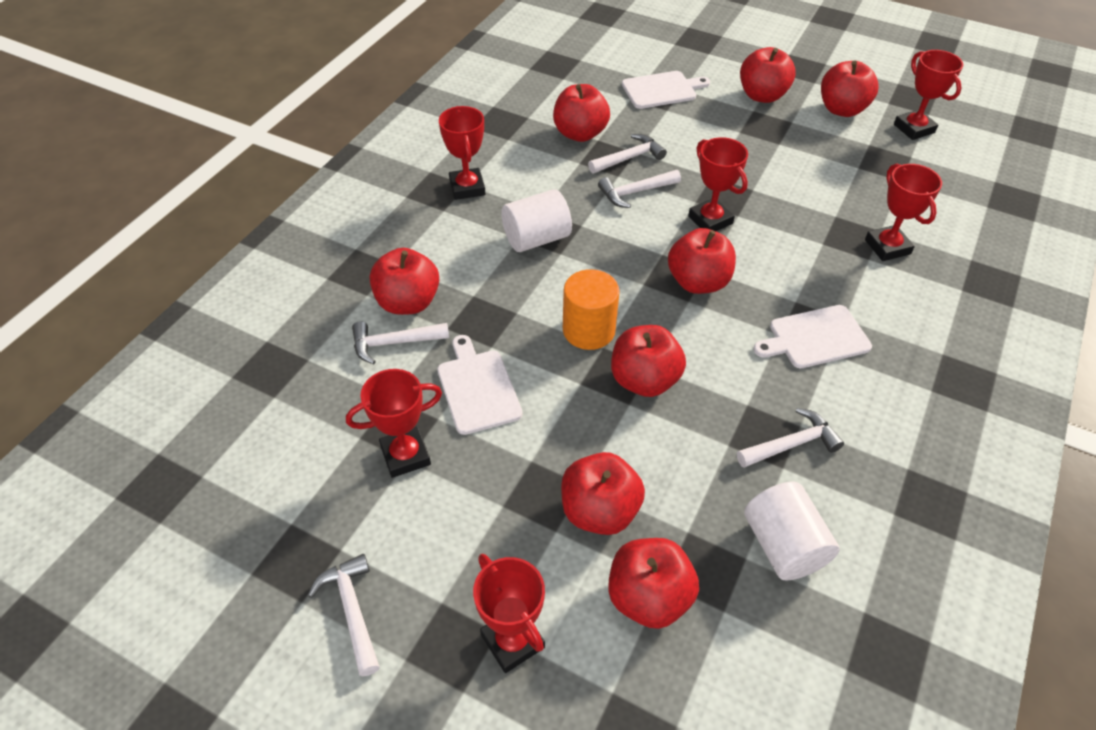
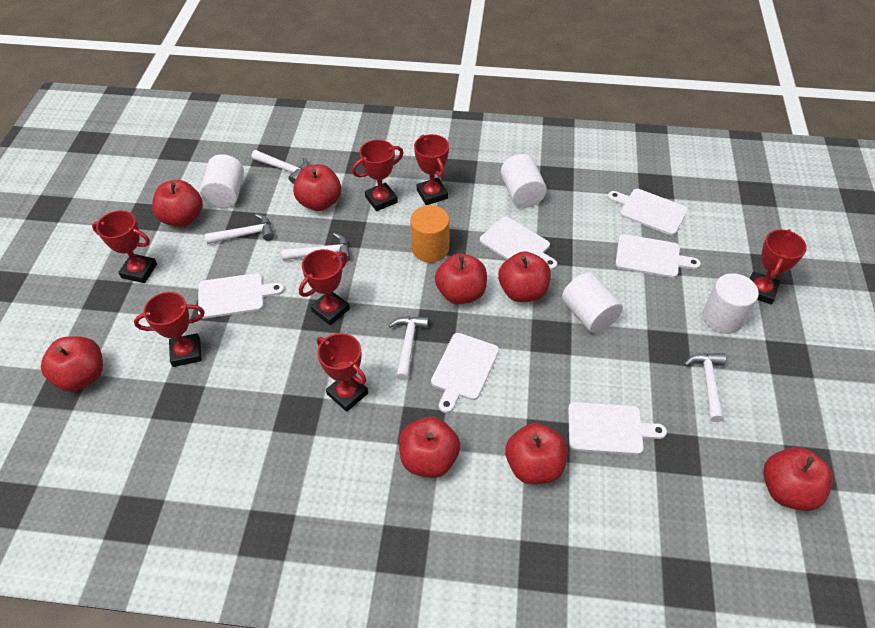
red trophy: [346,369,442,478] [439,106,485,200] [473,554,545,673] [688,137,748,231] [865,164,942,261] [894,50,963,140] = 6 -> [92,210,157,283] [134,292,205,367] [299,249,350,325] [317,333,368,412] [352,140,404,211] [414,134,449,205] [750,229,807,305] = 7
white cutting board: [437,335,523,435] [622,71,710,109] [753,305,872,368] = 3 -> [198,273,284,319] [431,333,499,413] [480,217,557,270] [568,402,667,455] [608,189,688,235] [615,234,701,278] = 6
white cylinder: [501,189,572,252] [744,482,840,580] = 2 -> [200,154,244,208] [501,154,547,208] [562,272,623,333] [703,273,759,334] = 4

